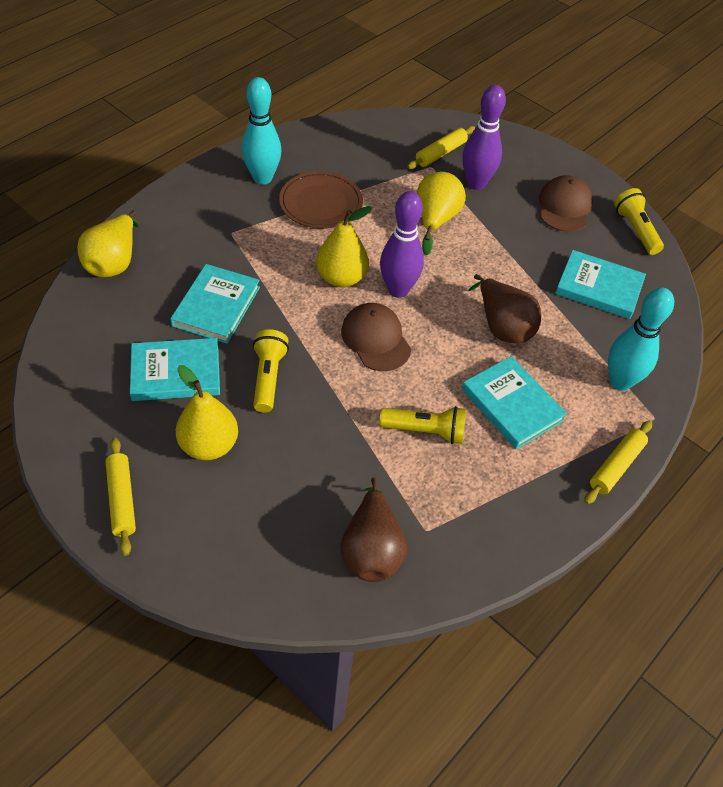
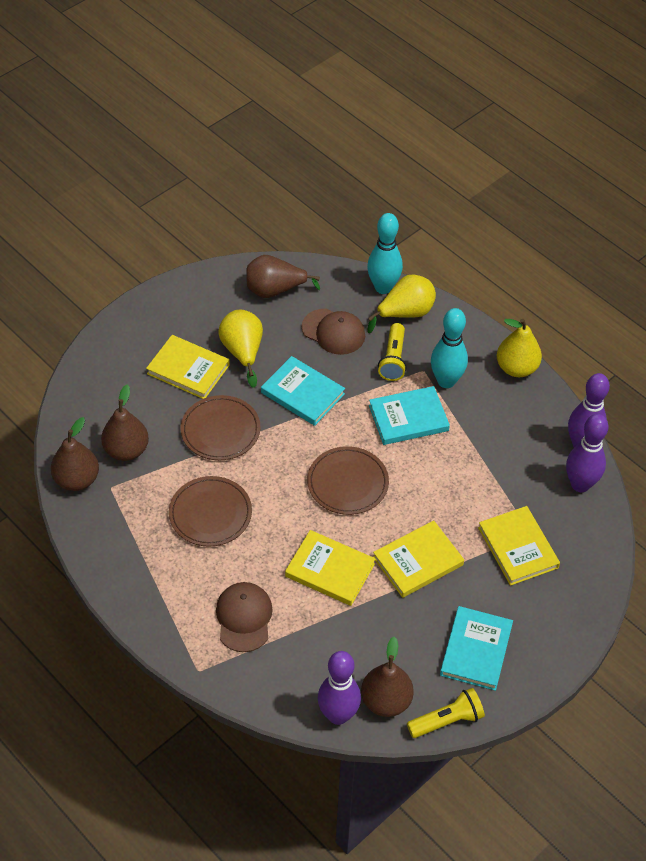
brown pear: [340,477,407,582] [468,274,541,343] = 2 -> [51,417,99,491] [101,385,149,461] [247,255,320,298] [361,637,414,717] = 4
brown plate: [279,171,363,229] = 1 -> [169,476,252,547] [181,395,261,460] [307,446,389,515] = 3
purple bowling pin: [380,191,424,298] [462,85,506,190] = 2 -> [318,651,361,725] [566,414,608,492] [568,373,610,447] = 3
turquoise book: [130,338,220,401] [170,264,260,344] [462,356,567,449] [555,250,646,319] = 4 -> [261,356,345,426] [369,386,450,445] [440,606,513,691] = 3
yellow book: none = 0 -> [146,335,230,399] [285,530,375,606] [373,520,464,598] [478,506,560,586] = 4
yellow flashlight: [253,329,289,413] [379,406,466,444] [614,188,664,255] = 3 -> [378,323,407,381] [407,688,485,738] = 2
yellow pear: [77,210,139,277] [176,365,238,460] [316,206,372,287] [417,172,466,255] = 4 -> [218,310,263,388] [367,274,436,333] [497,319,542,377] = 3
yellow rolling pin: [105,438,136,556] [407,126,475,169] [584,421,652,504] = 3 -> none = 0

